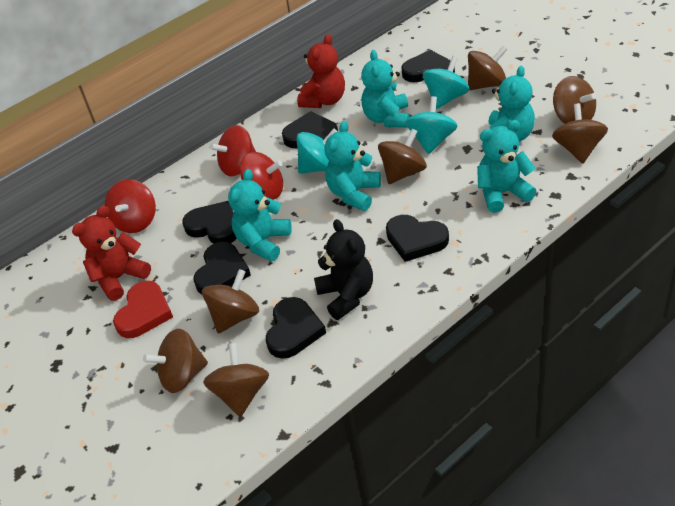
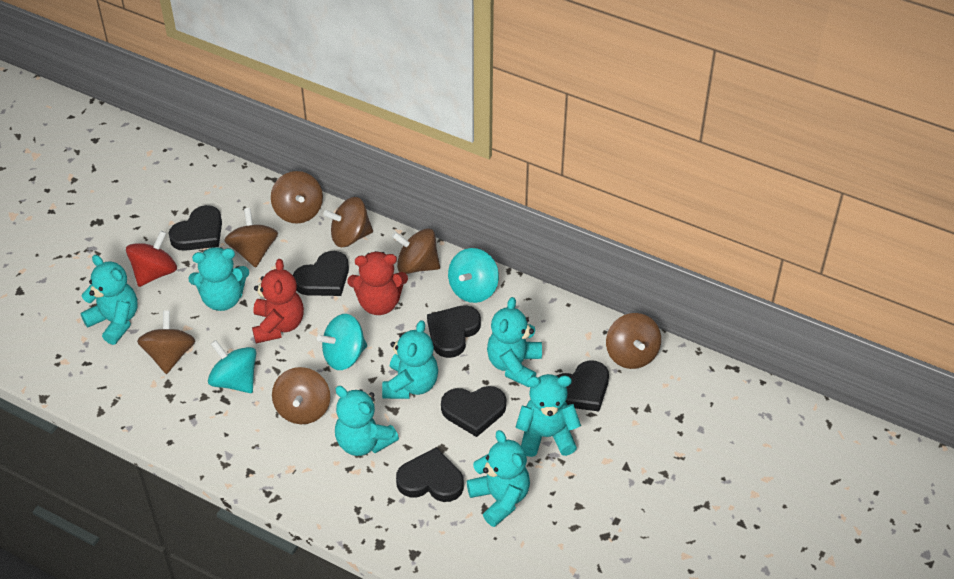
black teddy bear: [314,219,373,320] = 1 -> none = 0
red heart: [113,281,173,338] = 1 -> none = 0
red spinning top: [105,179,156,233] [210,125,256,176] [240,152,283,200] = 3 -> [126,231,177,287] = 1
turquoise teddy bear: [228,169,292,261] [325,121,381,211] [361,50,410,128] [477,120,537,213] [488,66,535,142] = 5 -> [80,255,137,345] [188,247,249,311] [335,386,399,456] [382,320,438,399] [467,430,530,527] [487,297,542,387] [516,374,581,457] = 7

